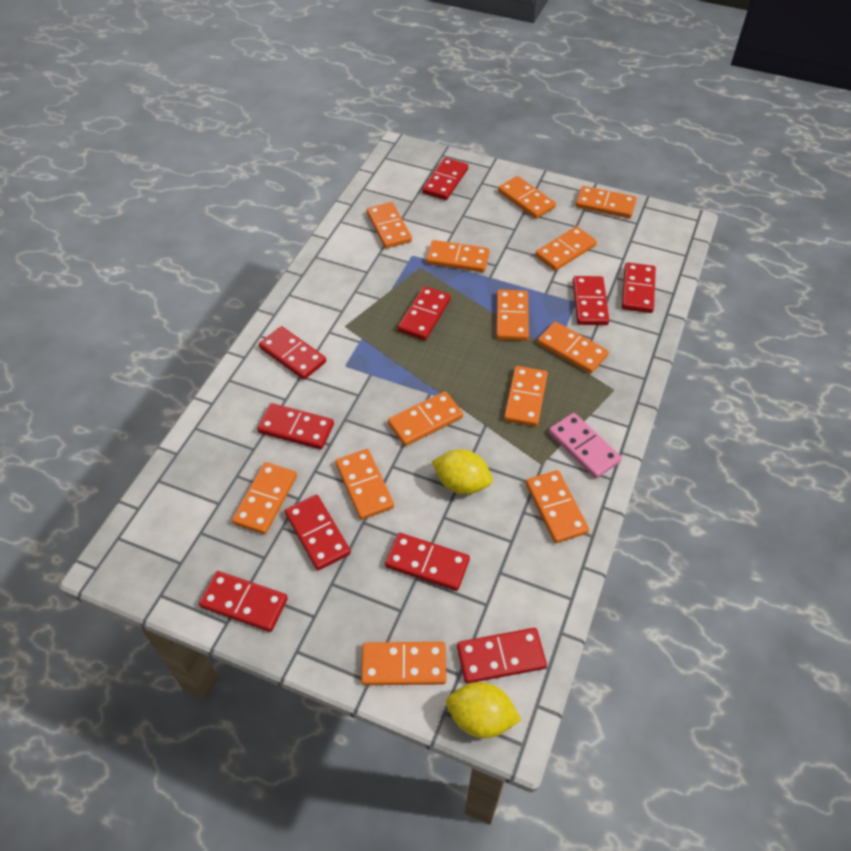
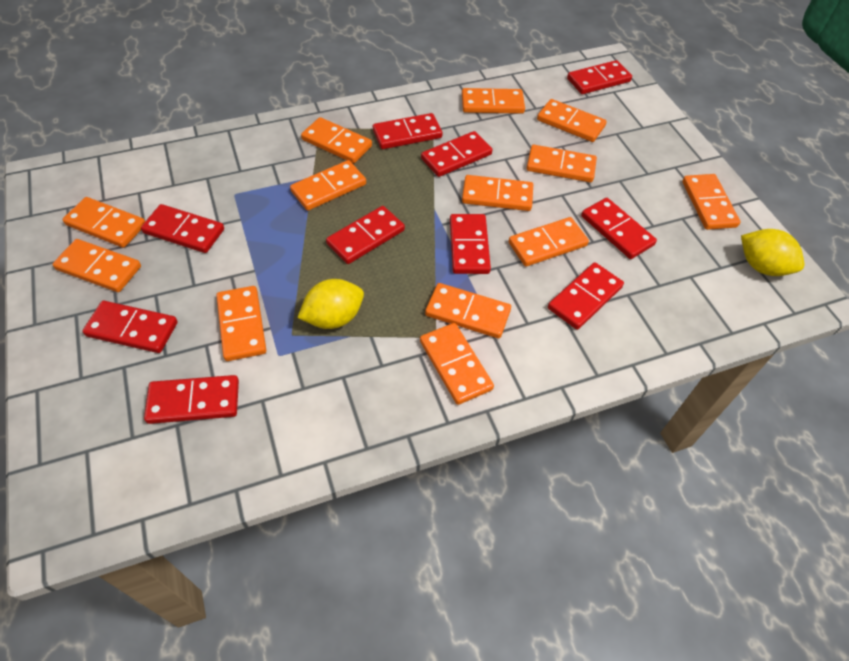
pink domino: [549,413,622,478] = 1 -> none = 0

